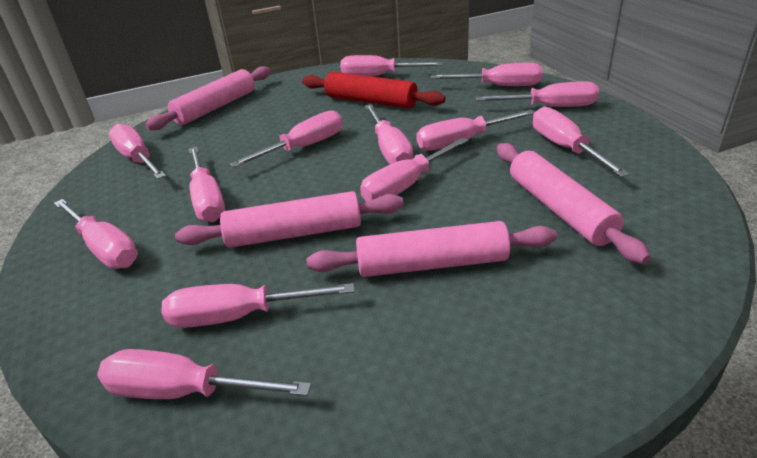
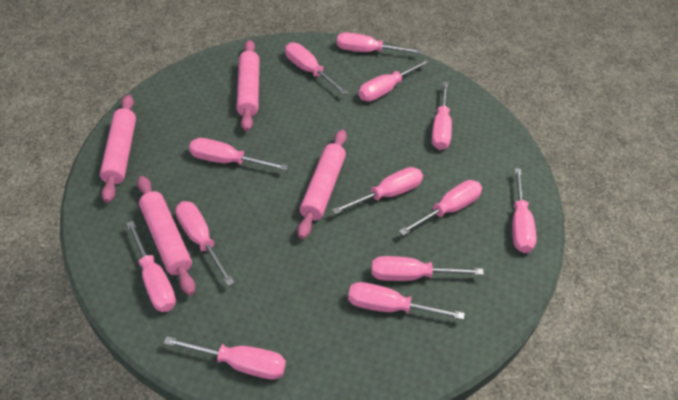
red rolling pin: [302,72,445,108] = 1 -> none = 0

